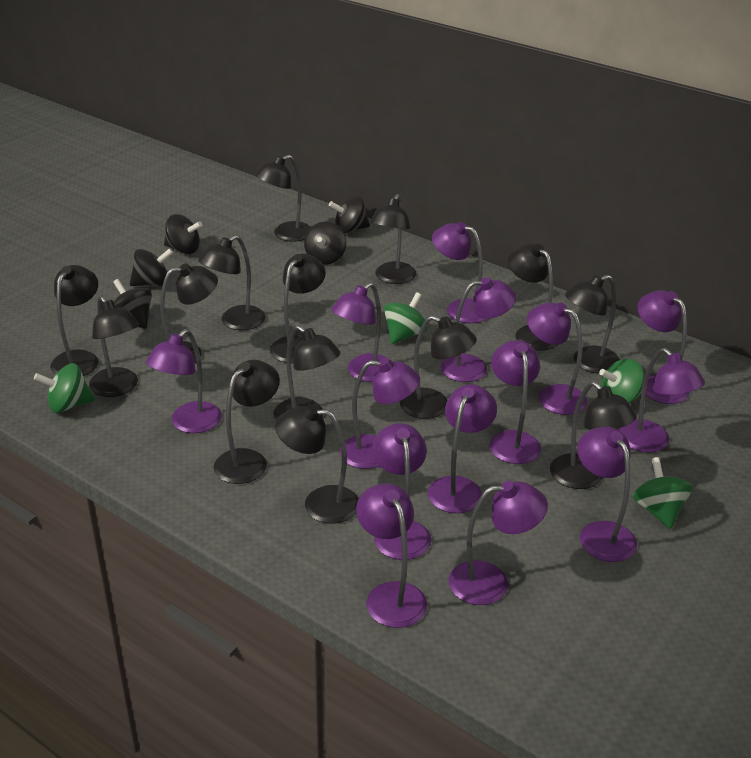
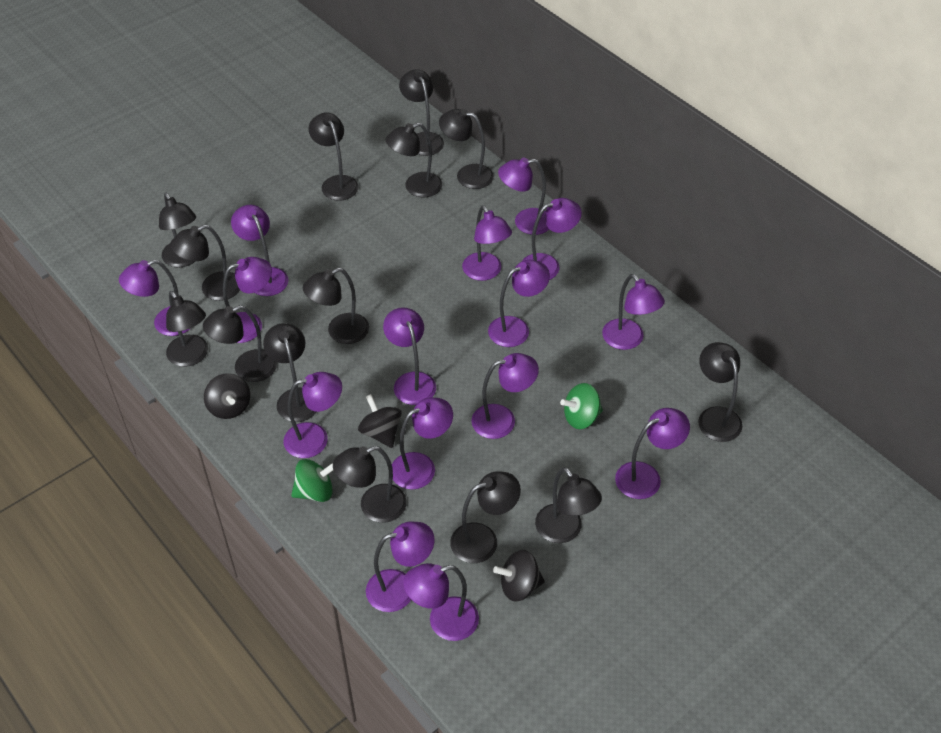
black spinning top: [113,279,152,329] [130,248,173,286] [164,214,202,254] [304,221,346,265] [329,196,370,234] = 5 -> [204,373,250,419] [358,394,402,448] [493,550,545,602] = 3
green spinning top: [34,363,95,413] [384,292,427,344] [599,359,644,404] [633,457,693,529] = 4 -> [291,459,333,502] [560,383,603,429] = 2
purple lamp: [146,329,222,433] [331,282,392,382] [340,358,420,469] [356,483,427,628] [372,423,431,560] [428,384,497,513] [432,222,485,323] [440,277,517,382] [449,481,548,605] [489,340,541,464] [527,302,587,415] [577,427,637,562] [618,348,705,453] [637,290,689,404] = 14 -> [119,260,191,336] [223,257,272,343] [231,205,289,296] [284,372,342,458] [366,521,435,612] [383,308,436,405] [392,397,453,490] [403,563,479,641] [462,206,512,281] [471,353,539,439] [488,260,550,347] [498,158,549,235] [522,198,582,280] [602,274,665,350] [615,408,690,499] = 15

